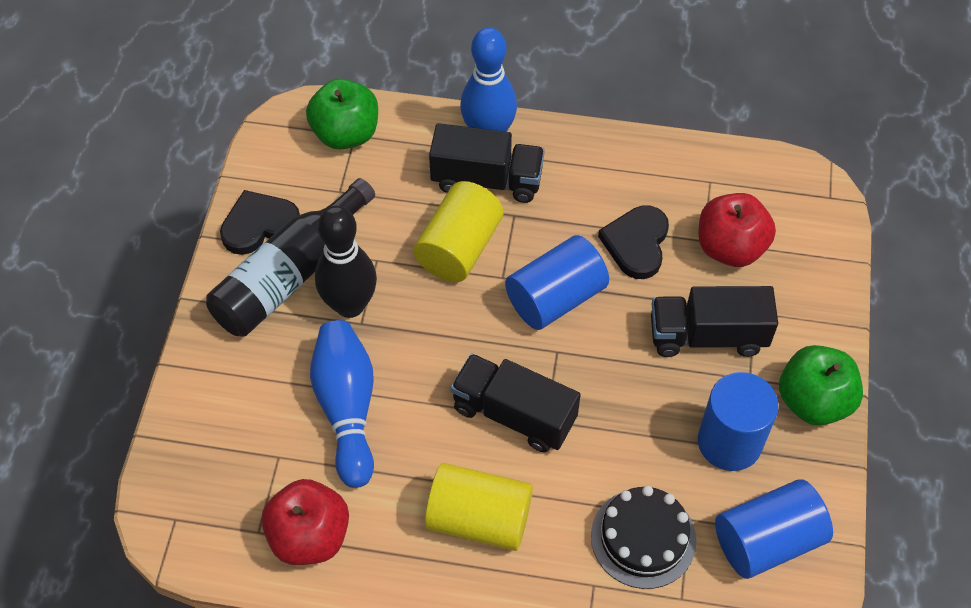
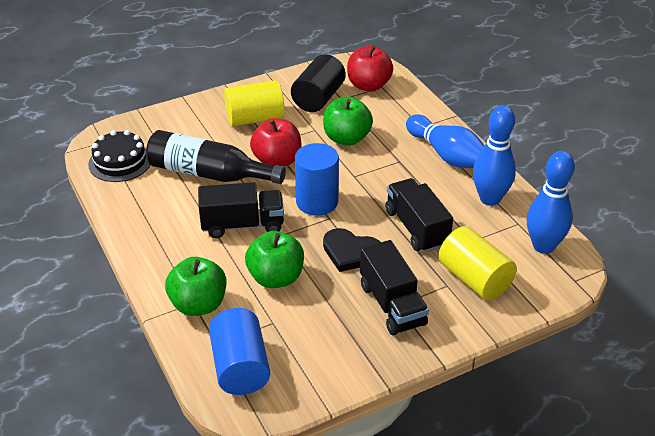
black bowling pin: [315,206,377,318] = 1 -> none = 0
black cylinder: none = 0 -> [291,54,346,112] = 1
black heart: [220,190,300,255] [598,205,669,279] = 2 -> [323,228,381,272] = 1
blue bowling pin: [310,320,374,488] [460,27,517,132] = 2 -> [406,114,485,168] [473,105,516,206] [527,151,575,254] = 3
blue cylinder: [505,235,609,330] [698,372,778,471] [715,479,833,579] = 3 -> [209,308,270,395] [295,143,339,216] = 2
green apple: [306,79,378,150] [779,345,863,426] = 2 -> [165,257,226,316] [245,231,304,288] [323,97,373,146] = 3

